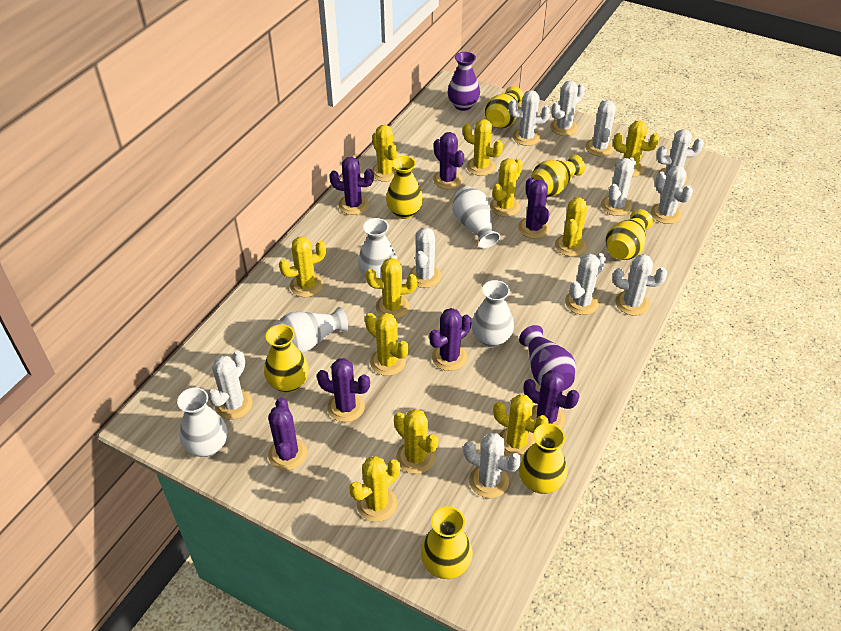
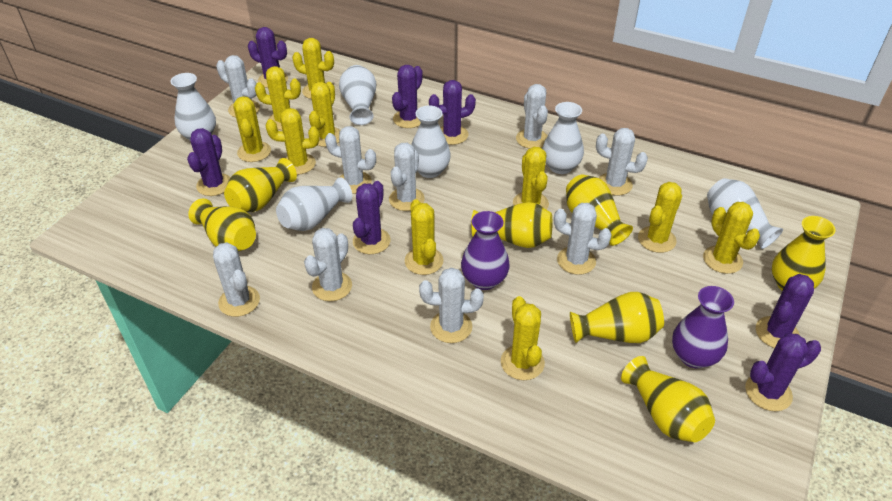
white cactus: [208,351,253,420] [409,227,442,288] [463,433,522,498] [509,90,551,146] [550,81,585,136] [565,253,606,315] [585,99,616,156] [601,158,636,216] [613,254,667,316] [651,165,693,224] [656,129,704,184] = 11 -> [213,242,260,317] [216,55,260,117] [304,228,352,301] [325,126,376,194] [389,143,425,211] [419,268,484,343] [516,84,548,149] [554,203,612,275] [596,128,648,196] = 9
white vase: [177,388,227,457] [276,307,348,354] [358,218,397,278] [452,186,500,248] [472,280,514,347] = 5 -> [171,73,216,141] [276,177,352,231] [339,65,376,125] [411,106,451,178] [542,102,584,174] [707,178,783,249] = 6
yellow cactus: [279,237,326,297] [349,456,400,522] [365,313,409,376] [366,258,417,319] [372,125,397,182] [394,409,439,474] [463,119,503,176] [490,158,523,217] [493,394,548,458] [555,197,587,257] [613,121,659,177] = 11 -> [233,96,271,162] [255,66,301,130] [266,108,320,175] [292,38,334,99] [309,82,340,147] [405,199,444,275] [501,296,545,380] [513,147,549,210] [638,182,682,253] [703,202,760,274] = 10

